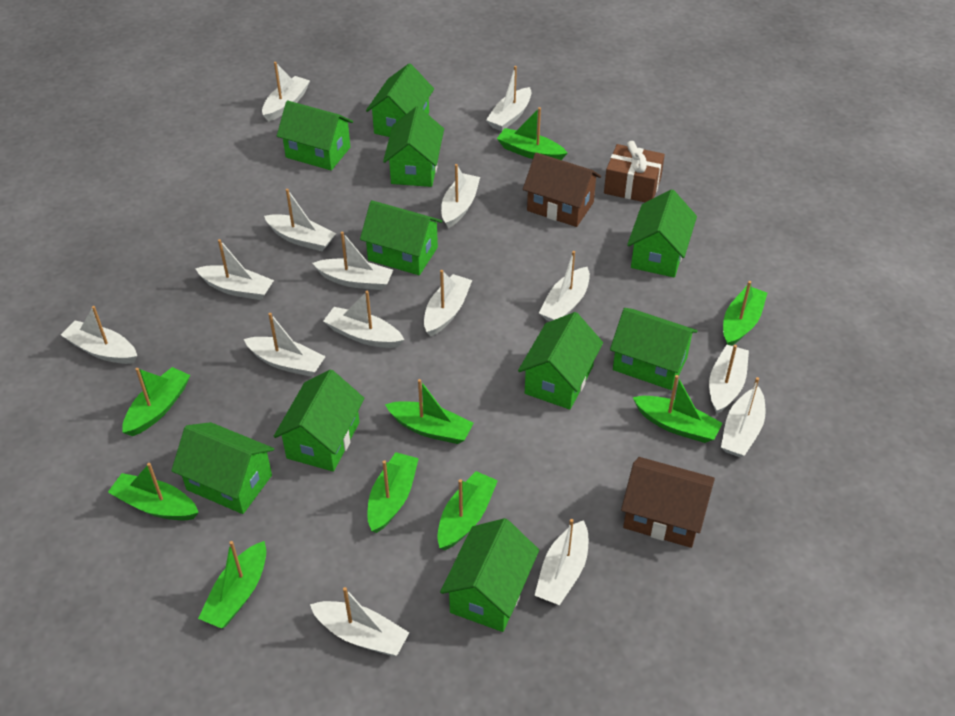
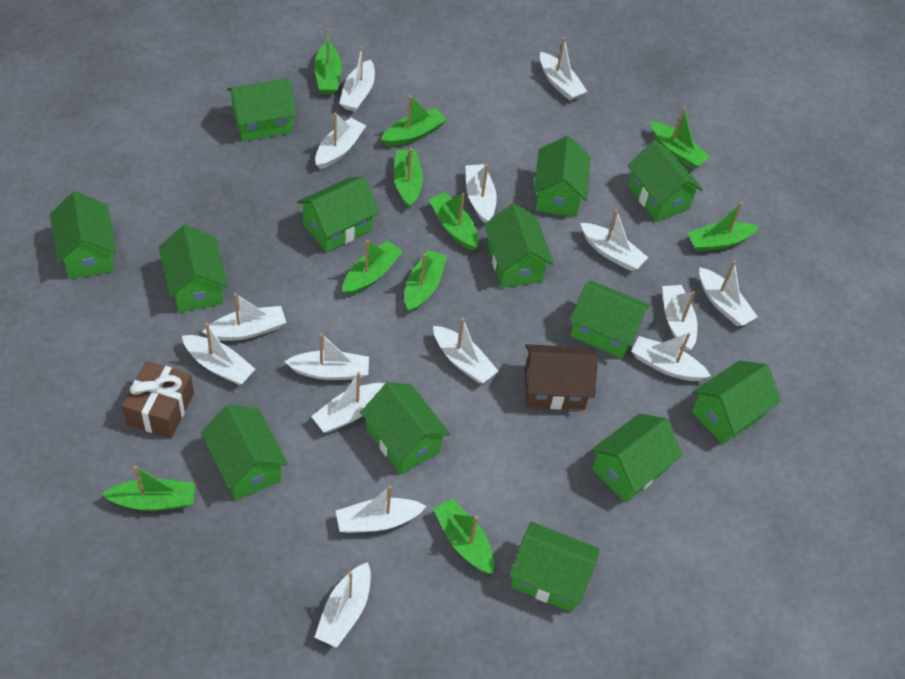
brown house: [523,152,601,227] [621,457,715,548] = 2 -> [525,344,598,410] = 1
green boat: [108,463,199,520] [122,367,190,436] [198,541,266,629] [367,452,419,533] [385,379,473,444] [437,471,498,550] [497,107,568,160] [633,375,722,443] [723,281,767,346] = 9 -> [102,466,195,511] [314,29,342,94] [343,240,403,296] [381,95,447,146] [394,148,423,209] [405,249,447,313] [429,193,479,251] [433,498,495,574] [650,107,710,169] [688,202,759,252] = 10
green house: [171,422,274,514] [274,369,365,472] [277,101,353,171] [360,200,442,275] [366,63,434,137] [383,106,444,187] [440,518,539,632] [518,312,603,410] [610,308,698,390] [627,189,697,278] = 10 -> [50,191,117,279] [159,224,228,313] [201,404,288,500] [227,78,297,142] [297,176,379,252] [360,382,450,475] [484,203,554,288] [509,522,600,612] [534,135,591,217] [570,281,650,359] [591,413,683,503] [627,140,703,222] [692,360,781,444] = 13

